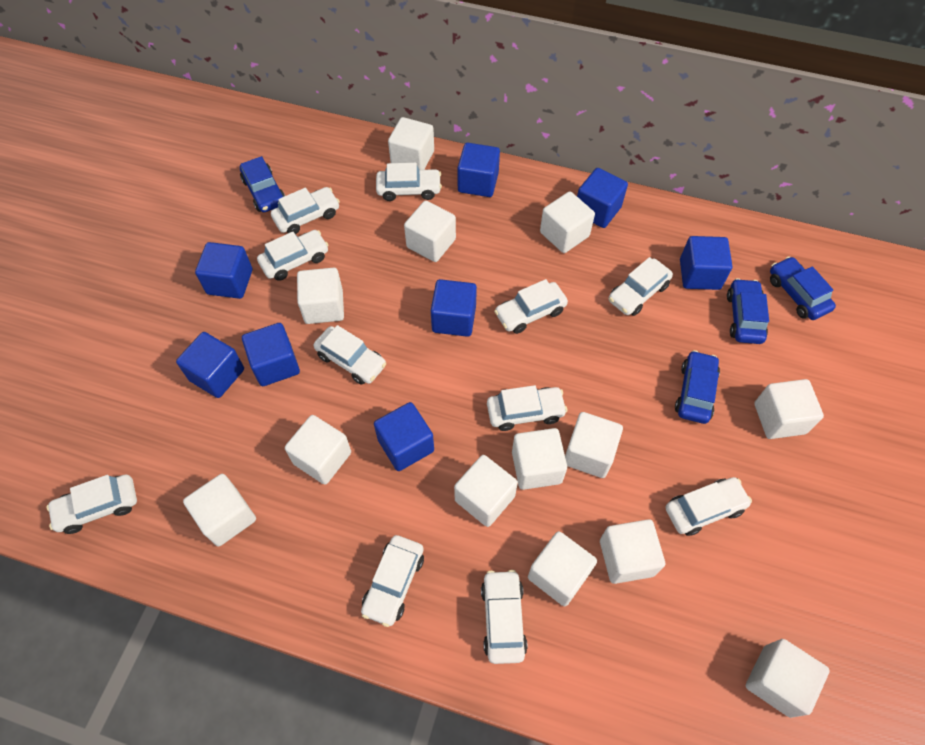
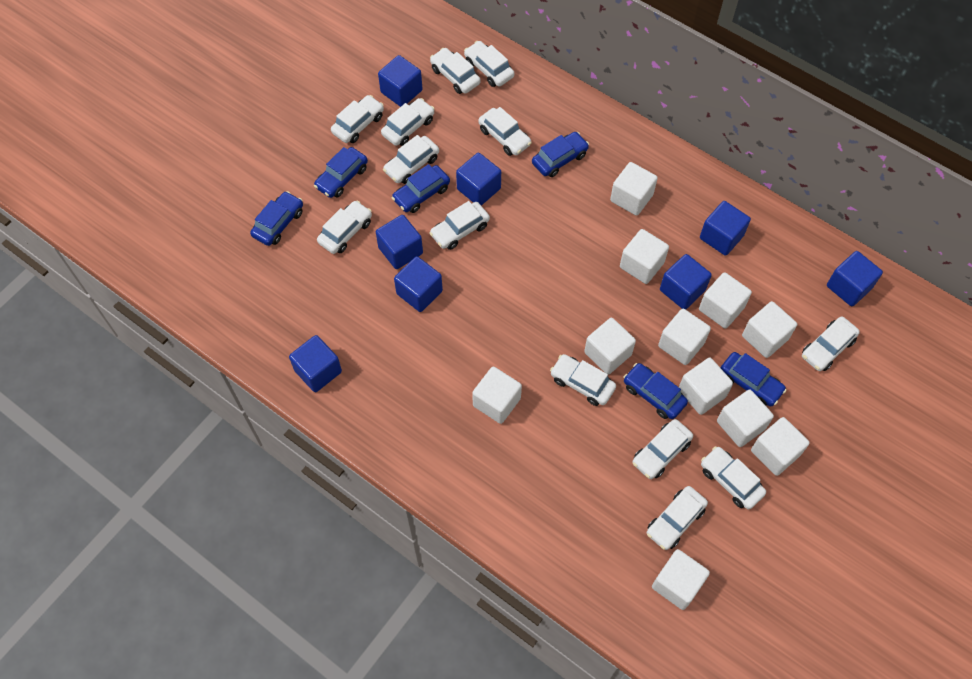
blue car: [240,156,285,212] [675,350,720,424] [727,278,769,344] [770,256,836,320] = 4 -> [250,191,303,246] [314,147,368,198] [392,164,450,213] [532,132,589,177] [624,363,688,419] [721,352,787,406] = 6
white car: [46,475,137,534] [257,230,329,281] [271,187,340,234] [314,325,386,385] [361,535,424,627] [376,163,442,201] [481,570,527,664] [487,385,567,431] [494,279,568,334] [609,257,673,316] [665,477,752,536] = 11 -> [317,200,372,254] [331,95,384,143] [381,98,435,146] [383,135,439,184] [429,201,490,250] [430,48,481,94] [464,41,514,87] [478,107,532,156] [550,354,616,406] [632,419,693,479] [647,486,708,550] [701,446,766,510] [802,317,860,371] = 13
white cube: [183,474,256,547] [285,415,351,485] [297,268,344,324] [388,117,434,170] [404,201,456,262] [454,455,518,527] [512,428,567,490] [528,531,597,606] [540,191,595,253] [565,412,623,478] [600,519,665,584] [746,639,830,718] [754,379,824,439] = 13 -> [472,366,522,424] [584,318,636,375] [610,162,658,216] [620,229,669,284] [652,549,710,610] [658,309,711,365] [679,358,733,415] [699,272,752,329] [717,389,774,447] [742,301,797,358] [751,417,810,476] = 11

